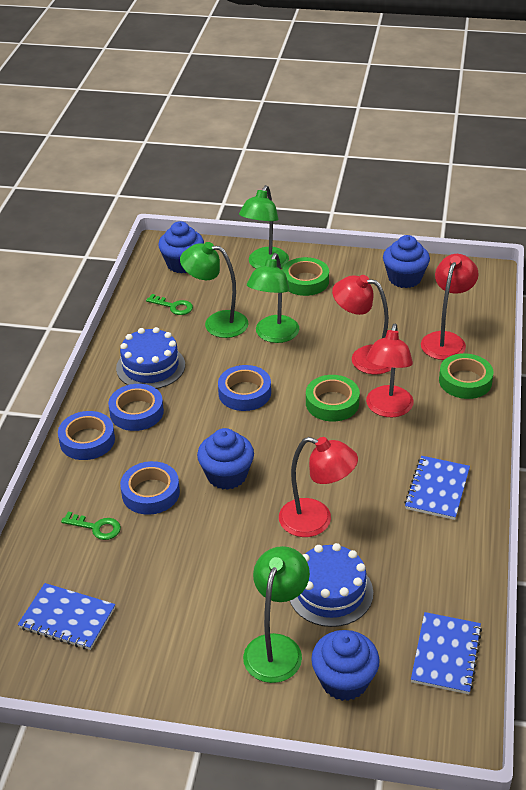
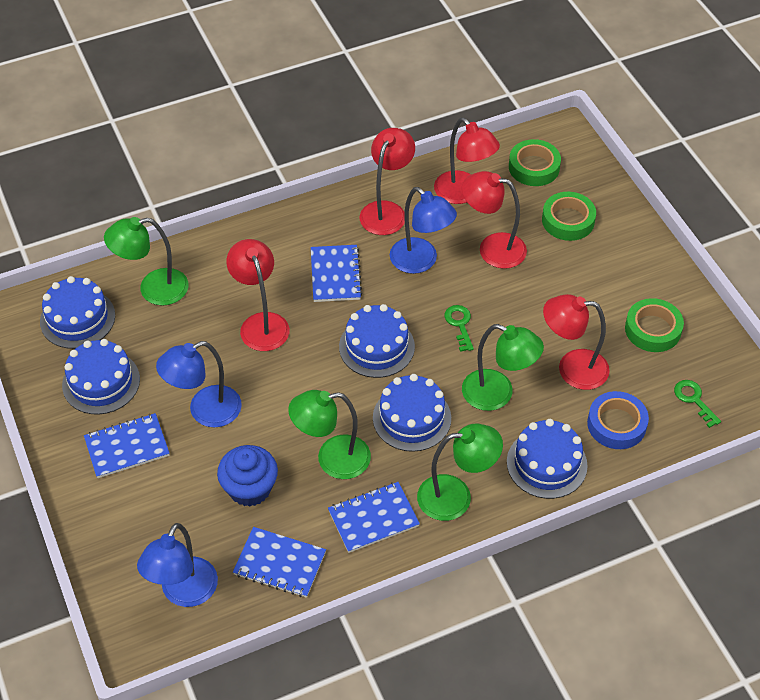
blue cake: [116,327,185,389] [290,543,373,627] = 2 -> [40,276,115,349] [62,339,140,415] [339,304,415,378] [373,374,451,452] [507,419,588,499] = 5
blue cupcake: [158,221,204,273] [197,428,254,490] [311,630,380,701] [383,235,430,288] = 4 -> [217,445,278,507] = 1
blue lamp: none = 0 -> [137,523,218,607] [156,341,242,428] [390,187,457,274] = 3
blue notebook: [18,583,115,650] [404,456,470,520] [411,612,482,694] = 3 -> [84,413,170,478] [233,527,326,598] [311,245,363,302] [328,482,420,553] = 4
blue tape: [58,411,115,460] [108,384,164,431] [120,461,180,515] [218,365,271,411] = 4 -> [587,391,649,449] = 1
red lamp: [279,437,358,537] [332,275,391,375] [366,324,414,417] [421,254,479,360] = 4 -> [226,239,290,351] [360,128,415,235] [434,118,500,204] [462,171,527,269] [543,294,610,390] = 5

